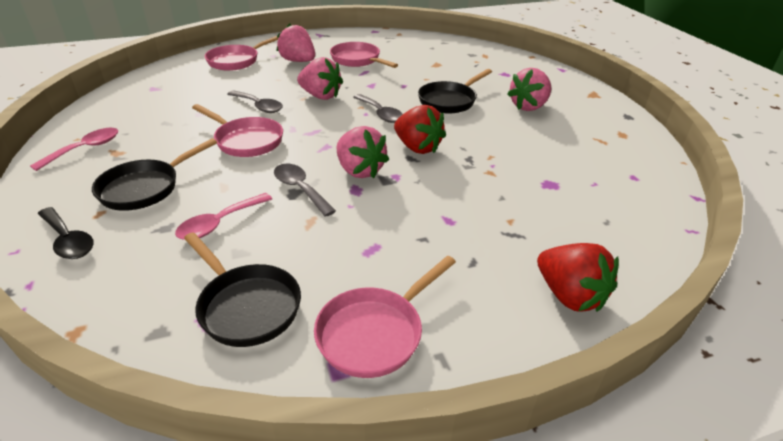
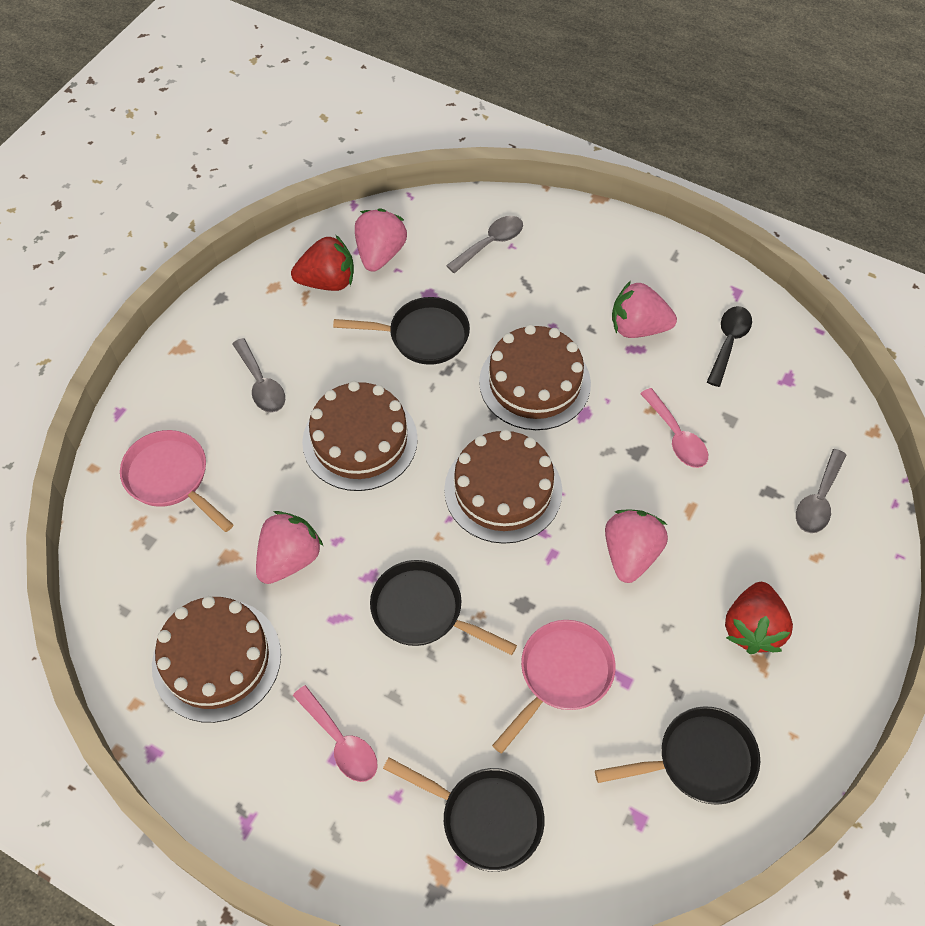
black pan: [92,138,217,211] [184,232,301,347] [418,69,492,113] = 3 -> [333,297,470,365] [370,560,517,655] [383,757,545,872] [595,706,760,805] = 4
brown cake: none = 0 -> [152,596,281,723] [302,381,418,491] [444,429,562,544] [479,324,591,430] = 4
pink pan: [192,104,283,157] [205,36,278,71] [314,256,456,378] [330,42,398,68] = 4 -> [120,430,233,532] [492,620,616,753] = 2

